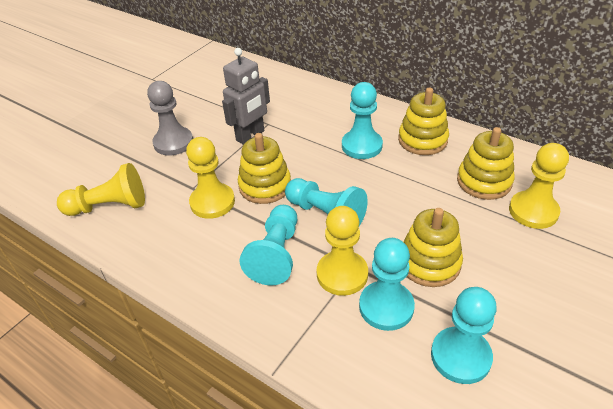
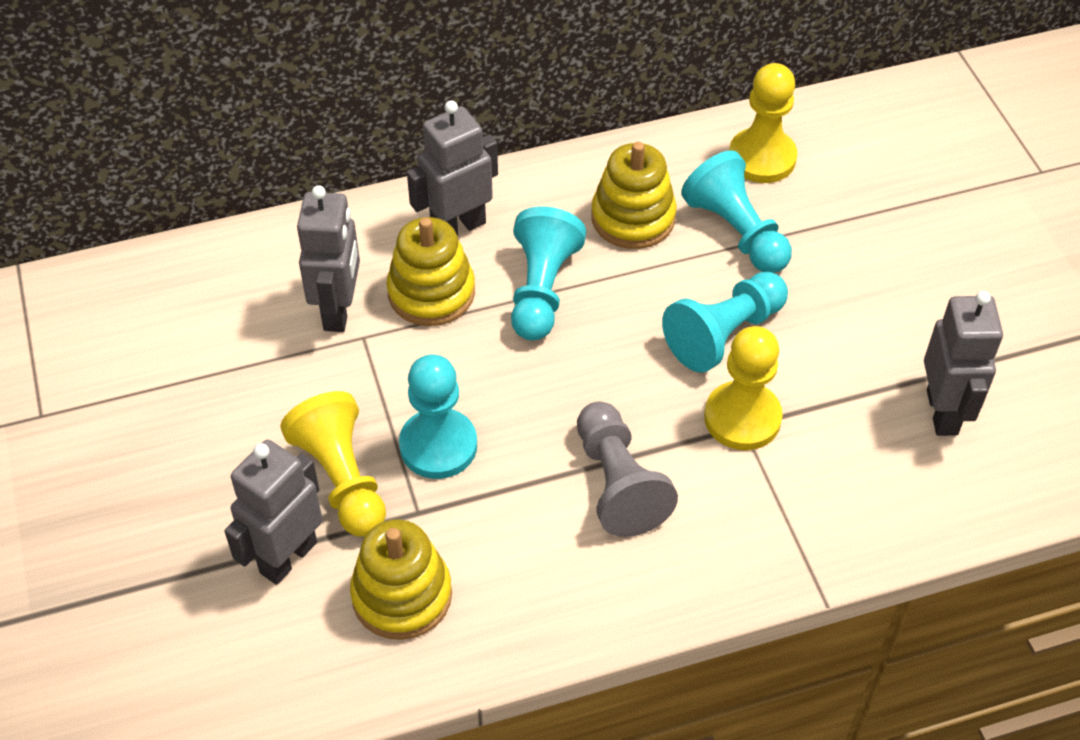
grey robot: [222,48,270,145] = 1 -> [225,440,323,585] [297,185,360,332] [407,100,498,236] [924,291,1003,436] = 4
turquoise pawn: [239,205,297,285] [285,178,368,226] [342,82,383,159] [359,238,415,331] [431,287,497,384] = 5 -> [399,355,477,479] [511,206,586,340] [662,272,788,373] [681,150,792,273] = 4
yellow pawn: [57,163,145,216] [186,137,235,219] [317,206,368,296] [509,143,569,229] = 4 -> [280,391,386,536] [704,326,783,450] [729,63,797,183] = 3
yellow stacking toy: [238,133,291,204] [398,87,449,155] [404,208,463,287] [457,127,515,200] = 4 -> [350,519,452,640] [386,217,475,326] [591,142,677,249] = 3

